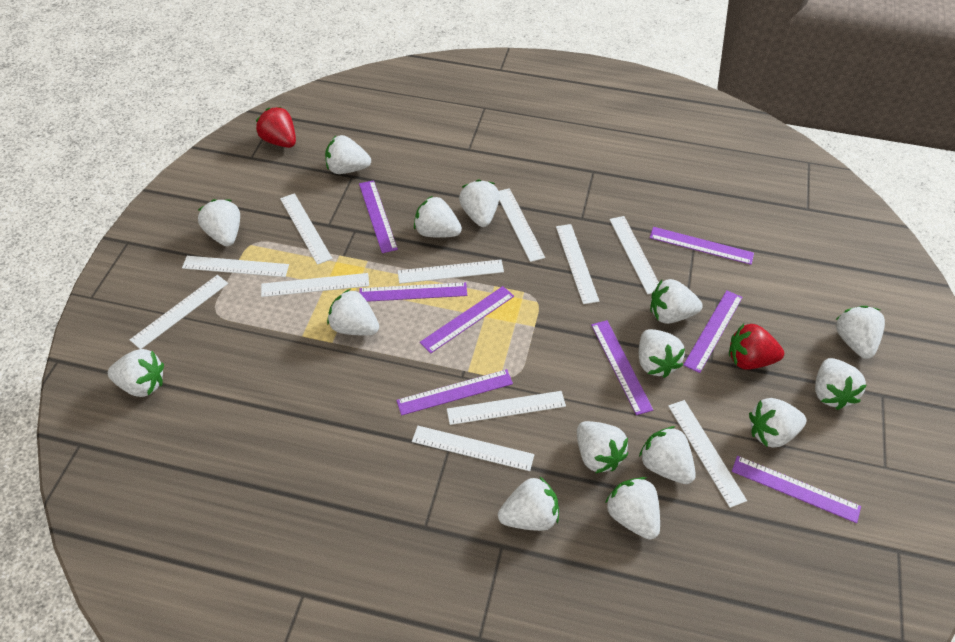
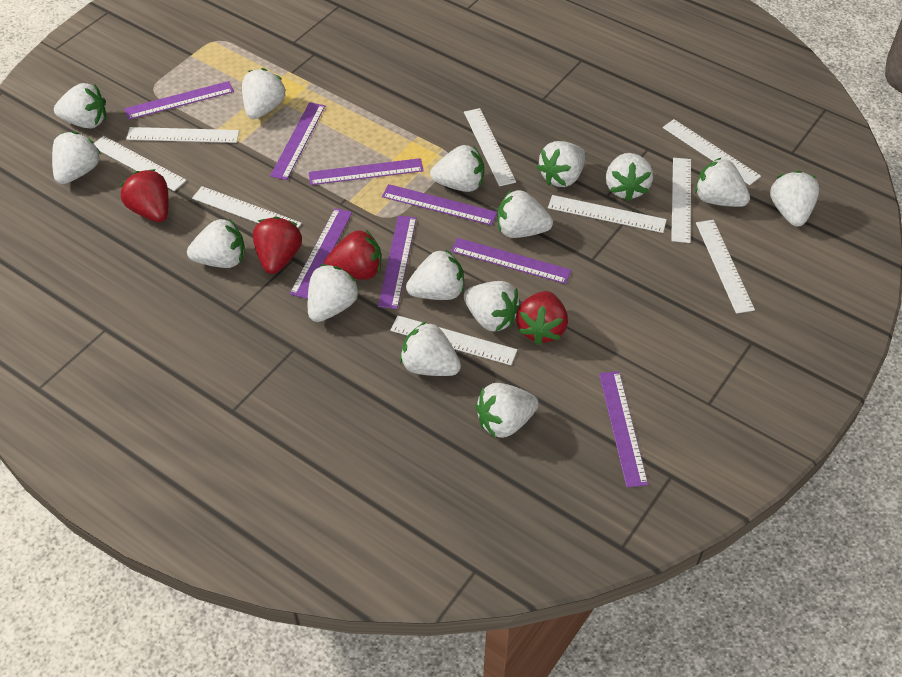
red strawberry: [256,107,296,148] [729,323,784,370] = 2 -> [120,169,169,222] [253,216,302,274] [324,230,381,280] [516,291,568,345] = 4
white ruler: [130,275,228,349] [182,256,289,277] [261,273,369,297] [280,193,333,265] [398,260,504,284] [412,426,534,471] [447,391,566,425] [499,188,545,262] [556,224,599,304] [609,216,659,295] [668,400,747,508] = 11 -> [94,136,187,191] [126,127,239,143] [192,186,302,228] [390,316,517,365] [464,108,516,186] [548,195,667,233] [663,119,761,185] [671,158,691,243] [696,220,755,314] = 9

